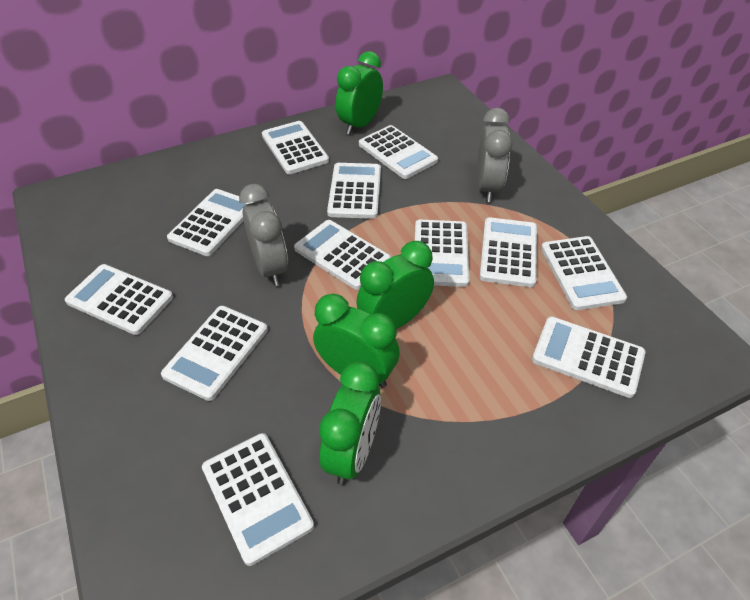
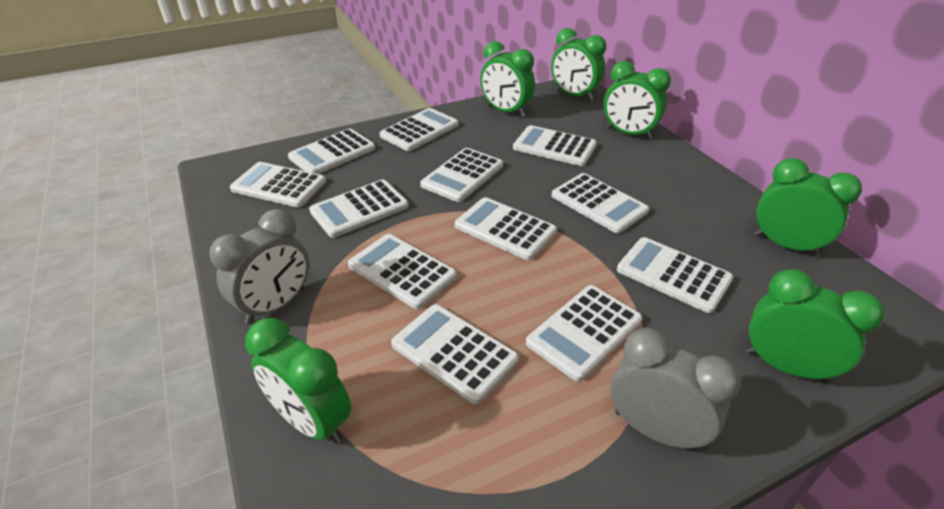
green clock: [313,294,400,388] [319,361,381,485] [336,51,383,135] [356,241,434,329] = 4 -> [245,318,351,444] [480,41,535,117] [551,28,606,101] [604,61,671,139] [747,269,884,383] [755,158,862,256] = 6

